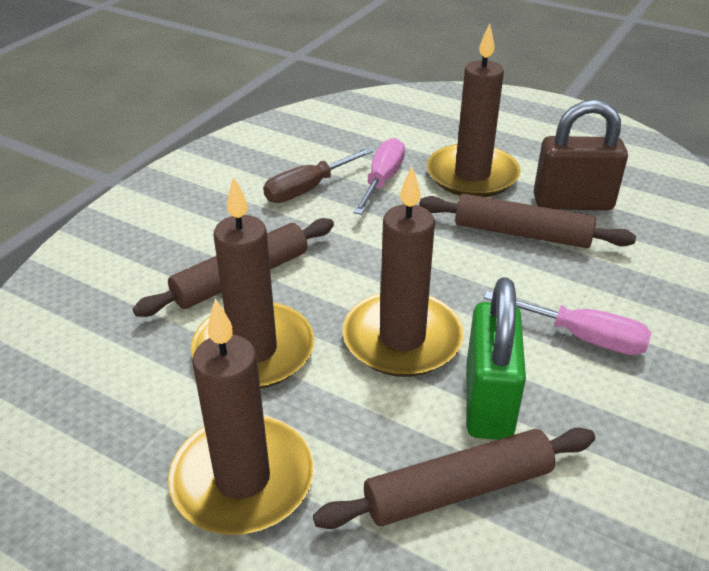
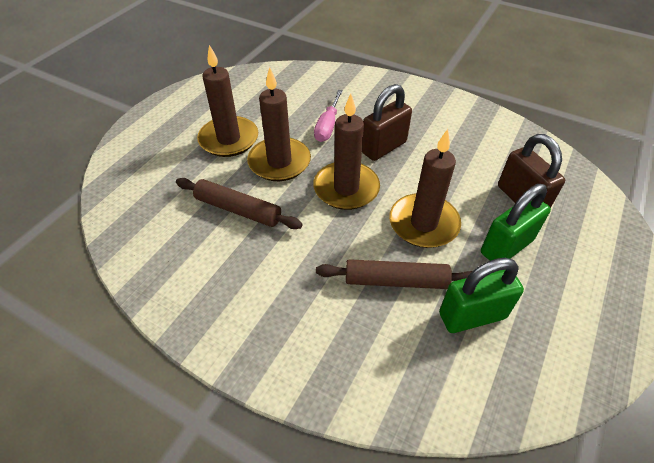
brown padlock: [534,99,628,210] = 1 -> [362,84,412,161] [498,134,565,208] = 2
brown rolling pin: [133,218,334,317] [313,427,595,529] [419,194,636,248] = 3 -> [176,178,303,229] [316,259,472,289] = 2
brown screwdriver: [263,148,373,203] = 1 -> none = 0
green padlock: [467,277,526,440] = 1 -> [439,258,524,333] [481,184,551,261] = 2
pink screwdriver: [353,138,405,215] [484,291,651,355] = 2 -> [314,90,343,142] = 1

